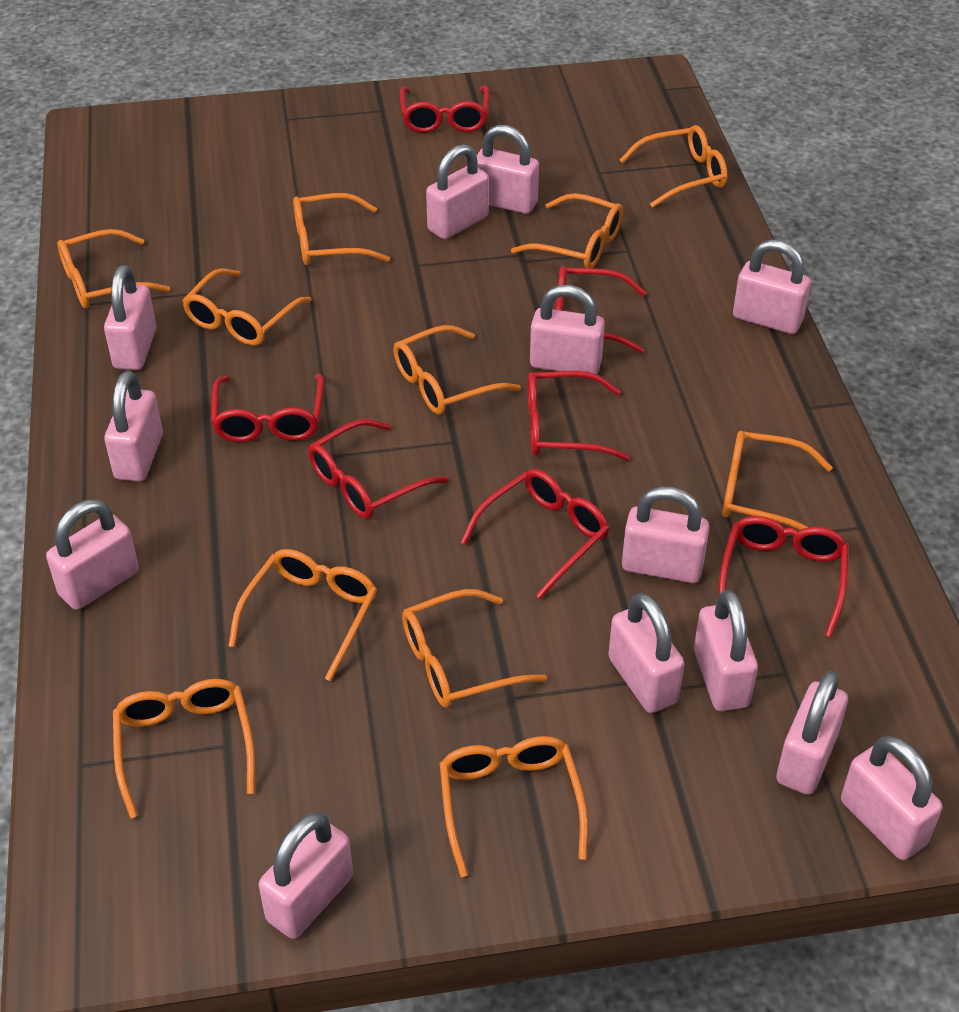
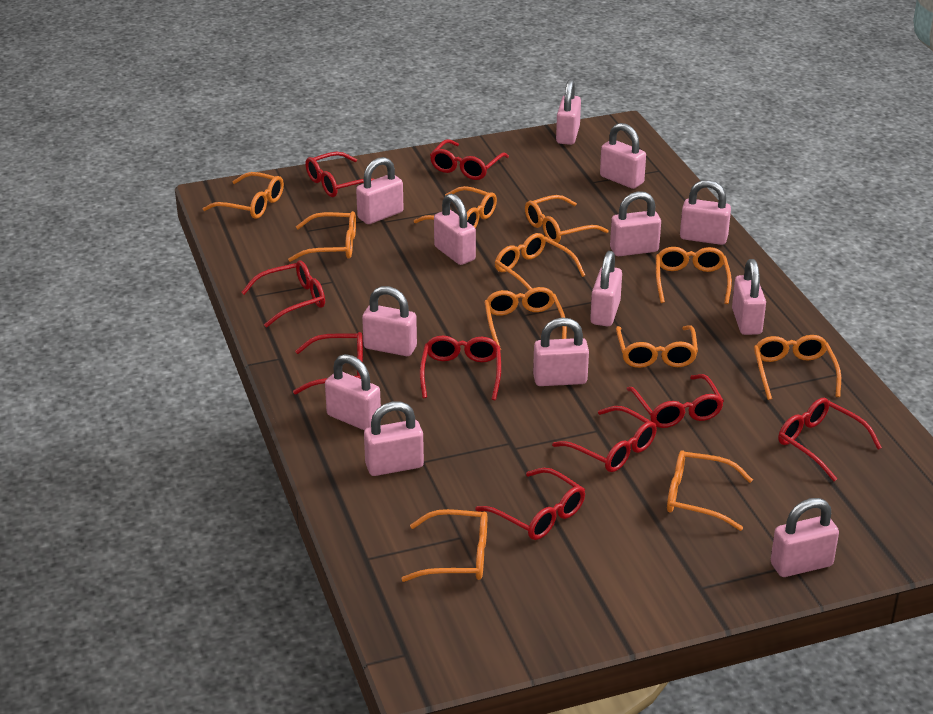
red glasses: [211,374,324,442] [308,419,448,519] [400,86,489,133] [460,469,609,599] [528,371,630,461] [555,266,647,353] [719,516,849,638] = 7 -> [241,260,325,328] [293,332,363,395] [305,152,374,197] [420,336,501,400] [430,139,509,180] [475,468,585,540] [552,406,657,472] [627,374,724,428] [778,398,882,481] = 9

